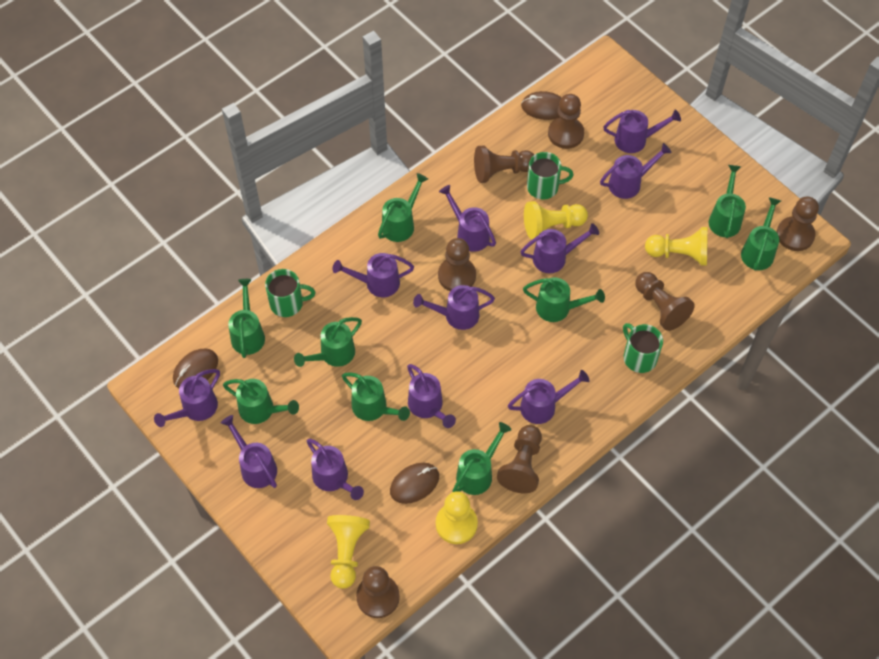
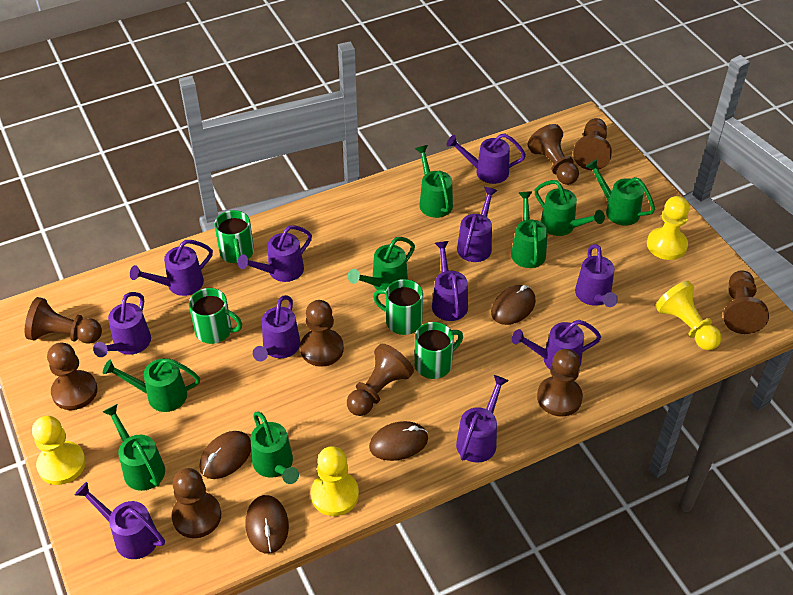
brown mouse: [173,348,218,388] [390,463,439,504] [521,91,562,120] = 3 -> [199,431,251,479] [246,495,289,554] [369,421,428,461] [491,285,536,325] = 4
brown pawn: [356,566,400,618] [438,238,476,291] [474,146,534,183] [497,425,542,493] [548,94,584,149] [635,272,695,331] [777,197,819,251] = 7 -> [24,297,102,344] [47,343,98,410] [171,468,221,538] [300,300,344,367] [347,344,414,416] [528,124,579,185] [537,349,583,417] [573,118,612,170] [724,270,769,334] = 9
green mug: [265,269,315,317] [527,152,573,199] [623,323,663,373] = 3 -> [189,288,242,344] [214,210,254,263] [373,279,423,335] [414,322,463,379] = 4
green watering can: [223,379,299,424] [228,279,265,358] [294,317,362,367] [342,372,410,421] [378,173,428,242] [452,422,512,495] [523,277,605,322] [709,165,746,238] [741,197,781,271] = 9 -> [103,358,200,412] [103,404,165,491] [251,411,299,484] [348,237,415,290] [415,145,453,218] [511,192,548,268] [535,180,605,236] [586,159,655,226] = 8

